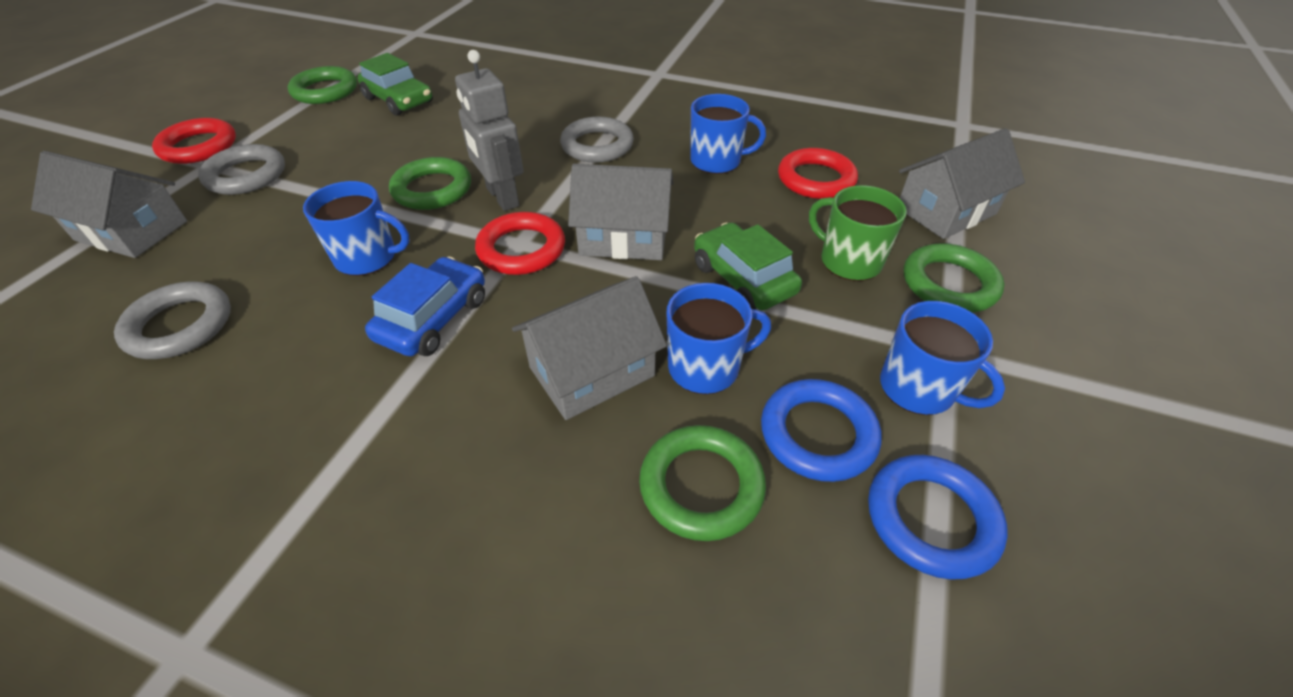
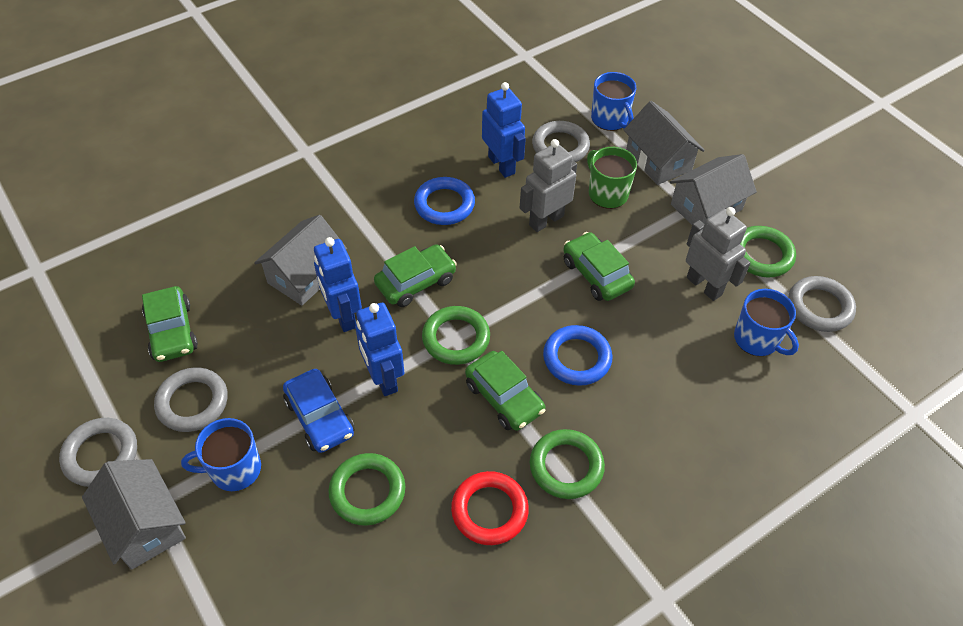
blue mug: [303,181,410,276] [667,283,771,394] [690,94,766,174] [880,301,1005,415] = 4 -> [181,418,261,491] [591,72,636,131] [734,289,799,356] = 3
blue robot: none = 0 -> [314,237,362,332] [355,303,404,396] [482,82,526,178] = 3
green car: [357,53,433,116] [694,222,802,310] = 2 -> [142,286,198,362] [374,244,457,307] [465,351,546,431] [563,232,635,301] = 4
grey ring: [114,282,231,359] [198,144,285,195] [560,117,634,163] = 3 -> [59,418,137,487] [154,367,228,432] [532,121,590,162] [789,276,856,332] = 4
grey robot: [455,50,524,211] = 1 -> [520,139,577,232] [686,207,750,301] = 2
red ring: [152,118,236,164] [475,212,565,275] [778,148,858,199] = 3 -> [451,471,529,545] = 1

